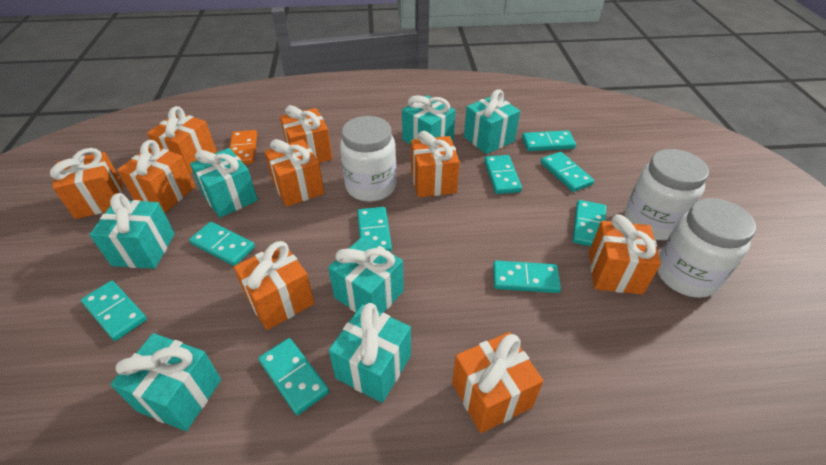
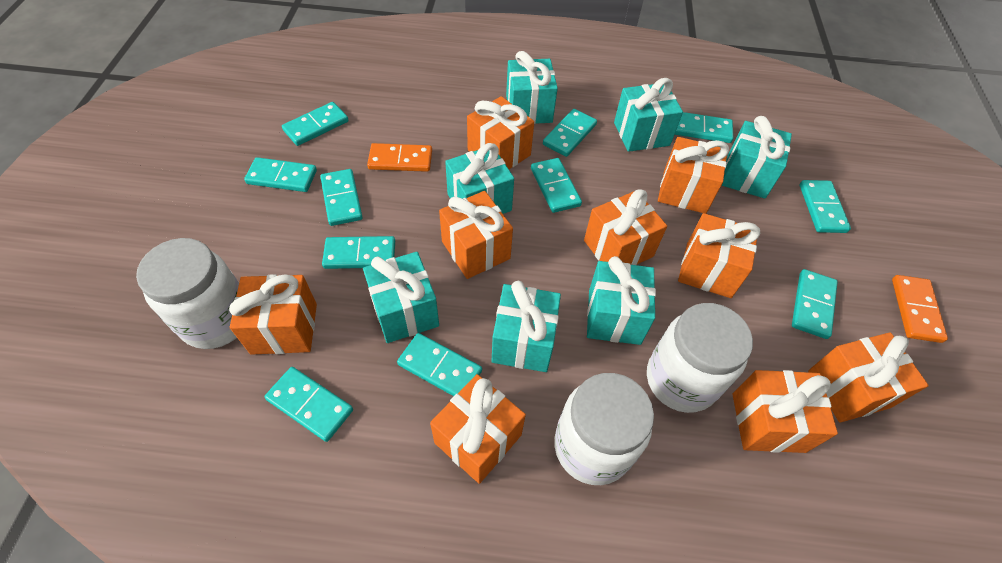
orange domino: [229,130,257,164] = 1 -> [367,143,432,172] [892,275,948,343] = 2
turquoise domino: [81,281,147,341] [189,222,255,266] [258,338,329,415] [357,207,392,252] [484,155,522,194] [493,261,561,293] [522,131,576,151] [541,152,594,192] [573,200,606,246] = 9 -> [244,157,317,192] [264,367,353,442] [282,102,349,146] [320,169,362,226] [322,236,395,269] [397,333,482,396] [531,158,582,213] [543,109,597,157] [675,112,733,143] [792,269,838,339] [799,180,851,233] = 11

